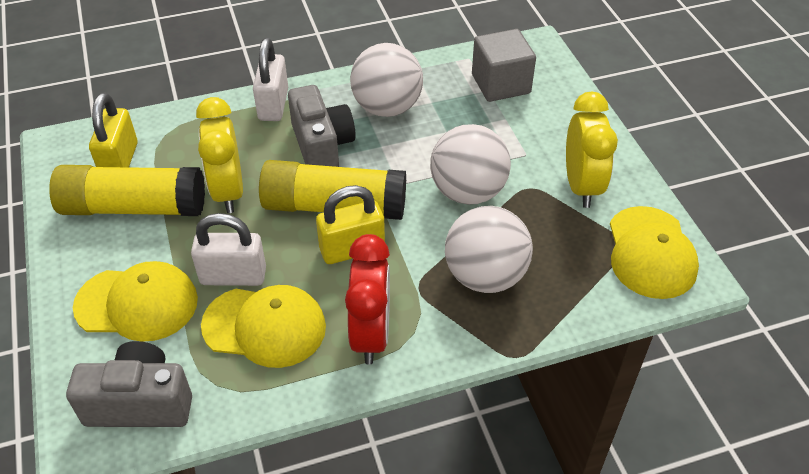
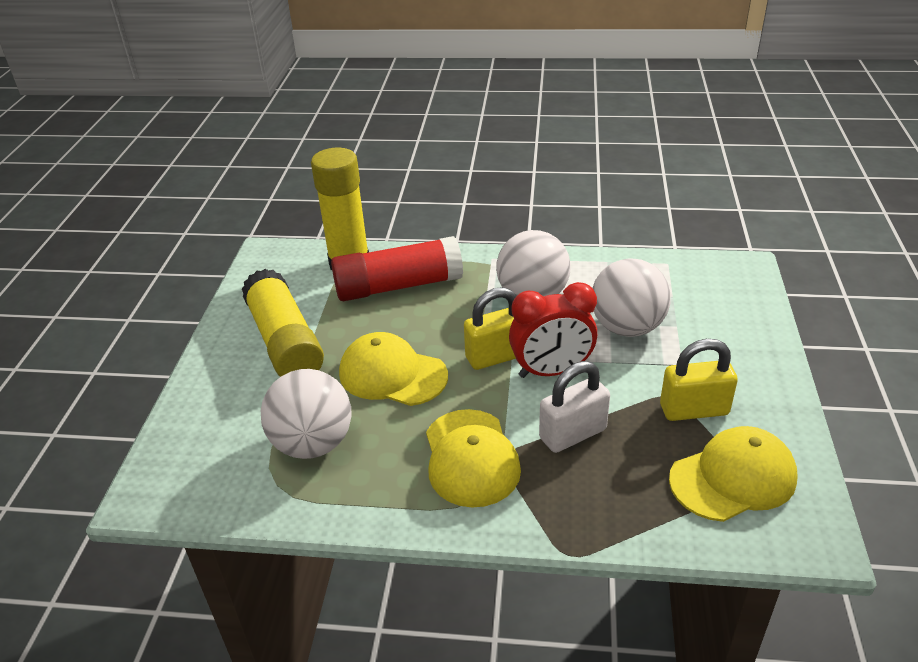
grey camera: [66,341,192,427] [288,85,356,167] = 2 -> none = 0
grey cube: [472,29,536,102] = 1 -> none = 0
red glue stick: none = 0 -> [331,236,463,301] = 1
white padlock: [191,213,266,286] [253,38,288,121] = 2 -> [539,361,610,453] = 1
yellow clock: [196,97,243,213] [566,92,618,208] = 2 -> none = 0

